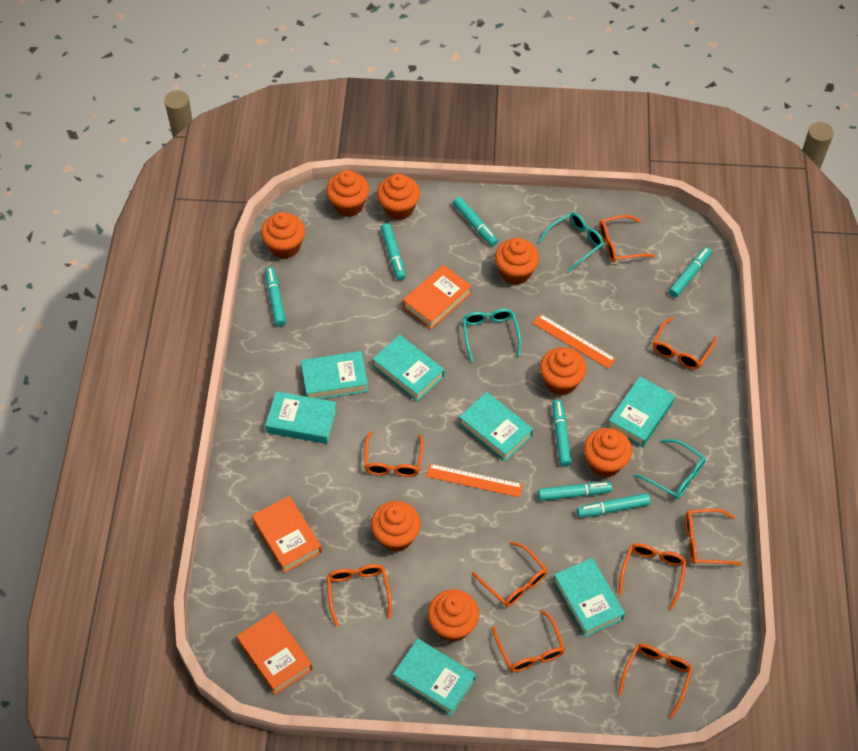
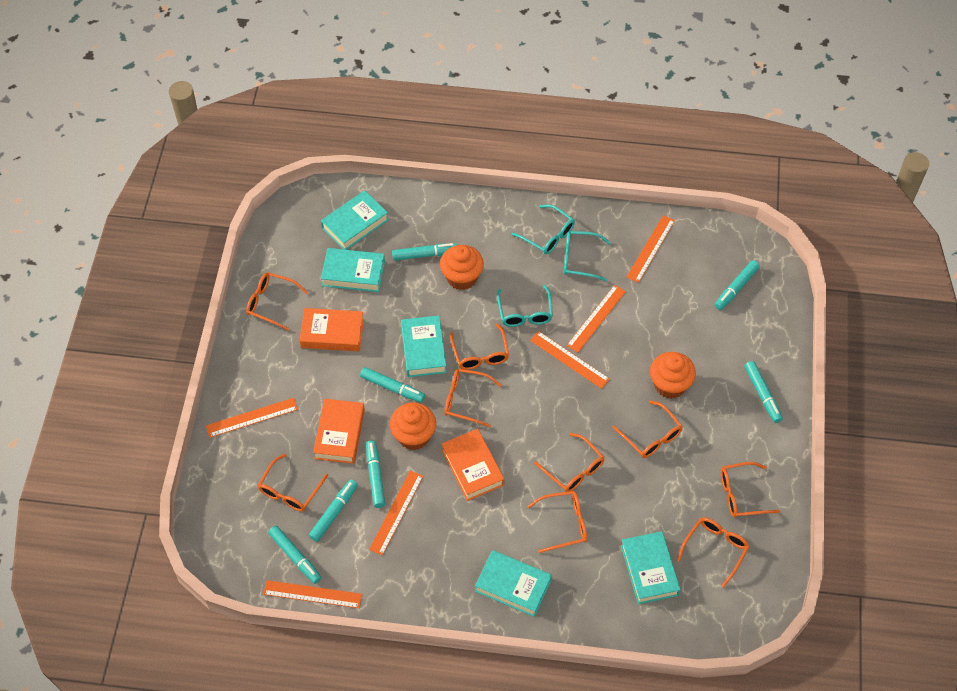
orange cupcake: [261,212,305,259] [326,170,369,217] [371,501,421,552] [377,173,420,220] [428,589,479,642] [495,238,539,285] [540,347,587,395] [584,428,632,477] = 8 -> [390,403,436,450] [440,245,484,290] [650,352,696,399] = 3
orange ruler: [426,464,523,497] [533,314,616,368] = 2 -> [206,398,298,438] [263,580,362,608] [369,471,423,555] [530,331,610,389] [567,285,626,352] [627,215,675,283] = 6
turquoise book: [265,391,337,444] [301,351,368,399] [373,335,444,402] [393,639,476,716] [459,392,533,462] [553,558,625,637] [607,377,675,447] = 7 -> [321,190,388,250] [321,248,385,292] [401,315,447,377] [475,550,552,617] [621,531,681,604] = 5

